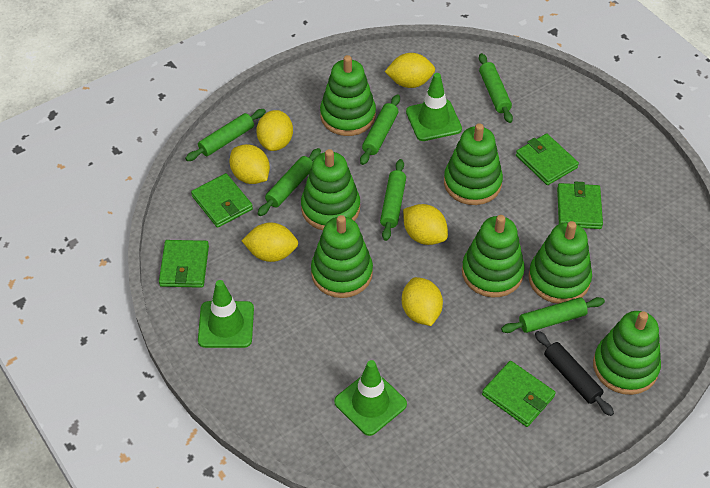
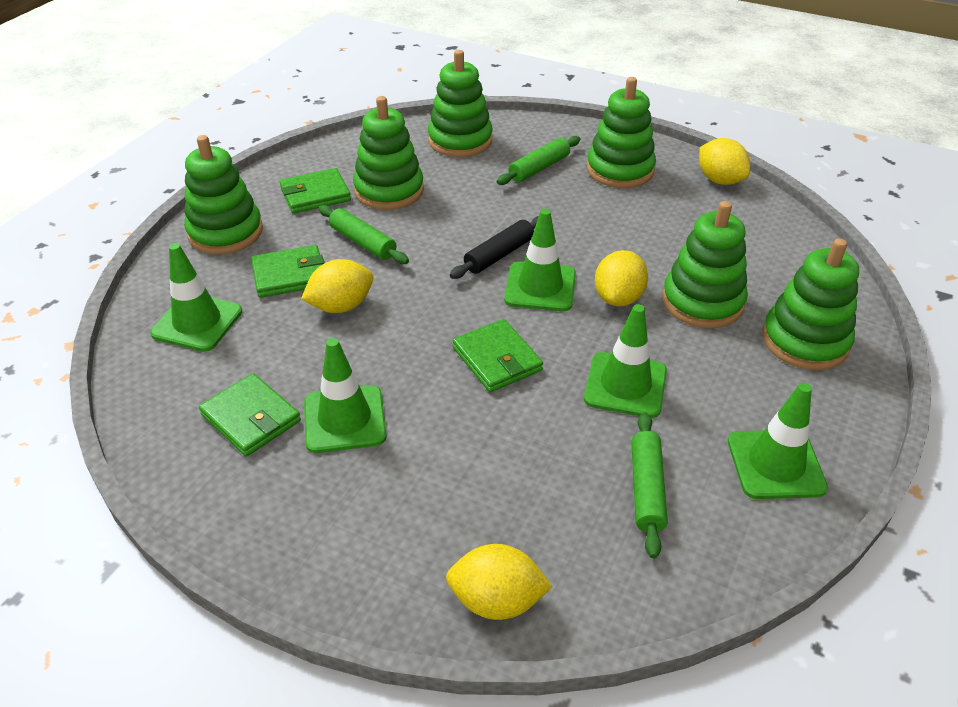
green rolling pin: [185,109,266,161] [258,148,321,216] [360,94,400,165] [380,159,406,241] [479,53,513,123] [501,297,605,333] = 6 -> [319,205,409,264] [497,136,580,185] [631,412,668,558] = 3
green stacking toy: [301,149,360,230] [311,215,373,298] [320,55,376,136] [444,123,503,205] [462,215,525,297] [528,221,592,304] [593,311,661,395] = 7 -> [184,135,263,254] [353,96,424,210] [428,50,493,157] [587,77,656,188] [662,201,748,328] [762,238,859,370] = 6
green traffic cone: [198,280,254,348] [334,360,407,436] [406,73,462,141] = 3 -> [150,243,242,352] [304,338,387,453] [504,209,576,311] [584,304,667,418] [728,383,828,499] = 5
green wallet: [159,240,209,288] [191,173,253,228] [482,361,556,427] [516,133,579,185] [557,182,603,229] = 5 -> [199,373,301,456] [251,245,324,298] [280,168,351,213] [453,319,543,392] = 4
yellow lemon: [229,144,270,184] [242,222,298,262] [256,110,293,151] [385,53,435,88] [402,277,443,326] [403,204,448,245] = 6 -> [301,259,373,313] [446,544,553,620] [595,250,648,306] [699,138,750,185] = 4

